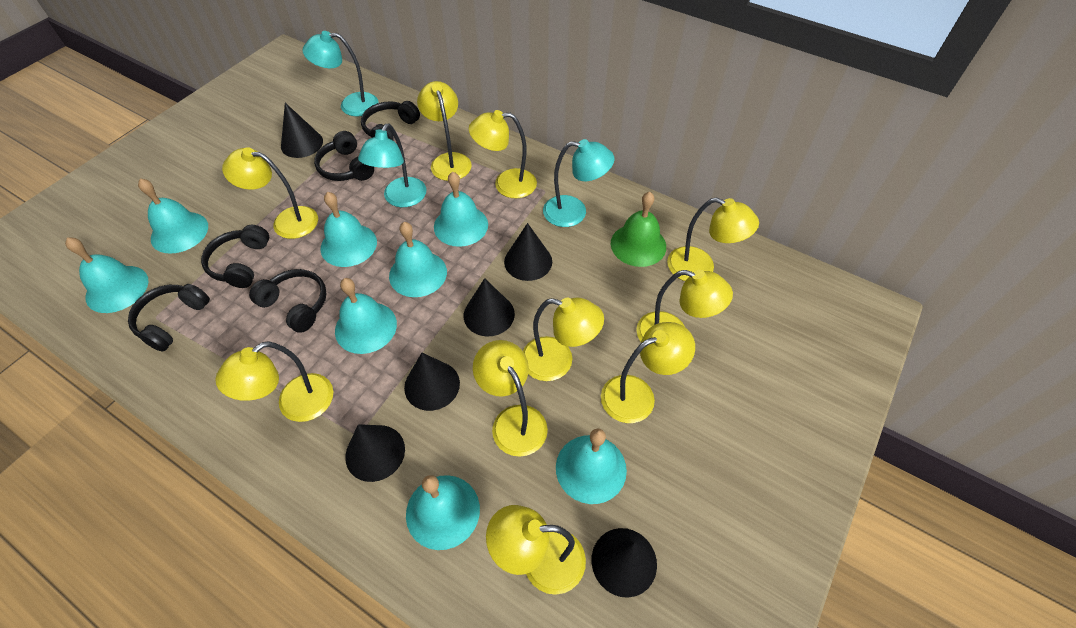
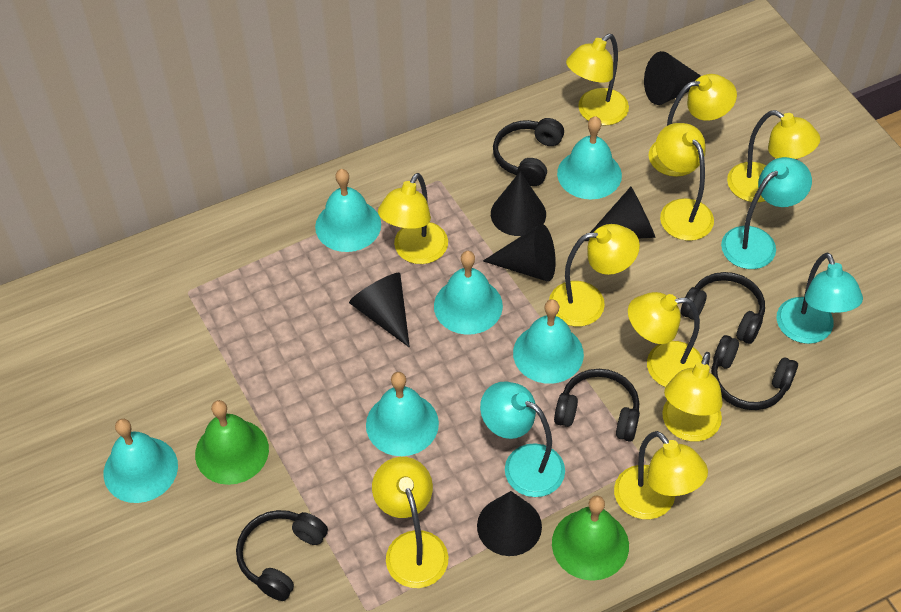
green bell: [611,192,666,267] = 1 -> [195,400,269,485] [552,495,629,581] = 2
turquoise bell: [65,237,148,313] [138,178,208,254] [320,192,377,267] [335,278,397,354] [389,222,447,297] [406,475,480,550] [434,172,488,247] [556,428,627,504] = 8 -> [104,419,178,503] [315,169,381,252] [366,372,439,456] [434,251,503,335] [513,299,584,384] [557,116,622,199] = 6

